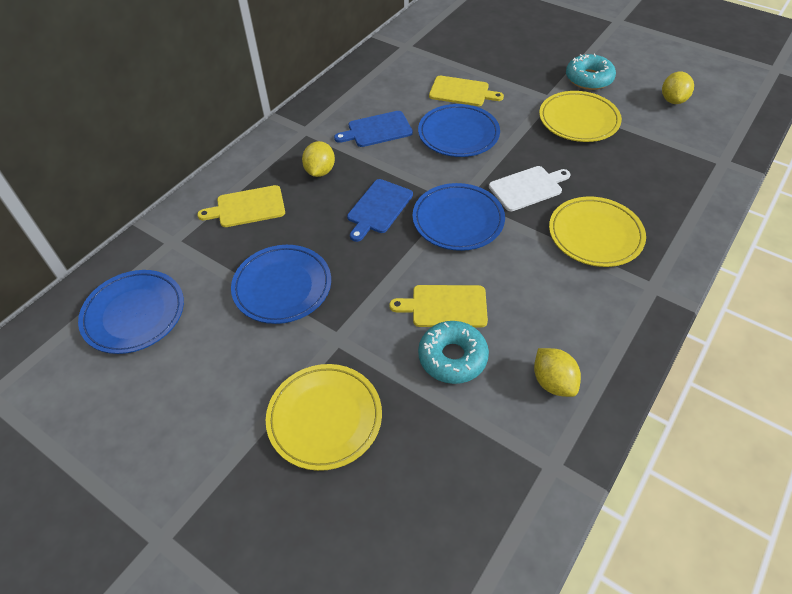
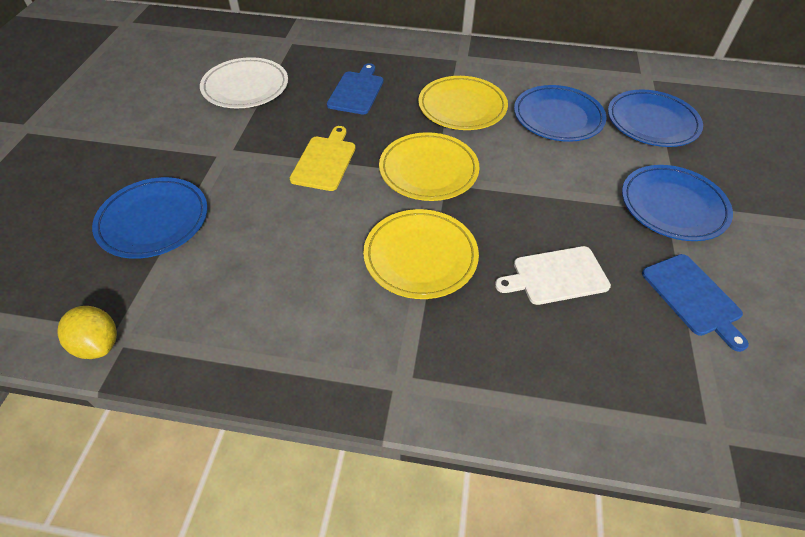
turquoise donut: [418,321,489,384] [566,54,616,90] = 2 -> none = 0
white plate: none = 0 -> [200,57,288,108] = 1
yellow cutting board: [197,185,285,227] [389,285,488,328] [429,76,504,106] = 3 -> [290,126,355,191] = 1
yellow lemon: [302,141,335,177] [534,348,581,397] [662,72,694,104] = 3 -> [57,306,117,359] = 1

